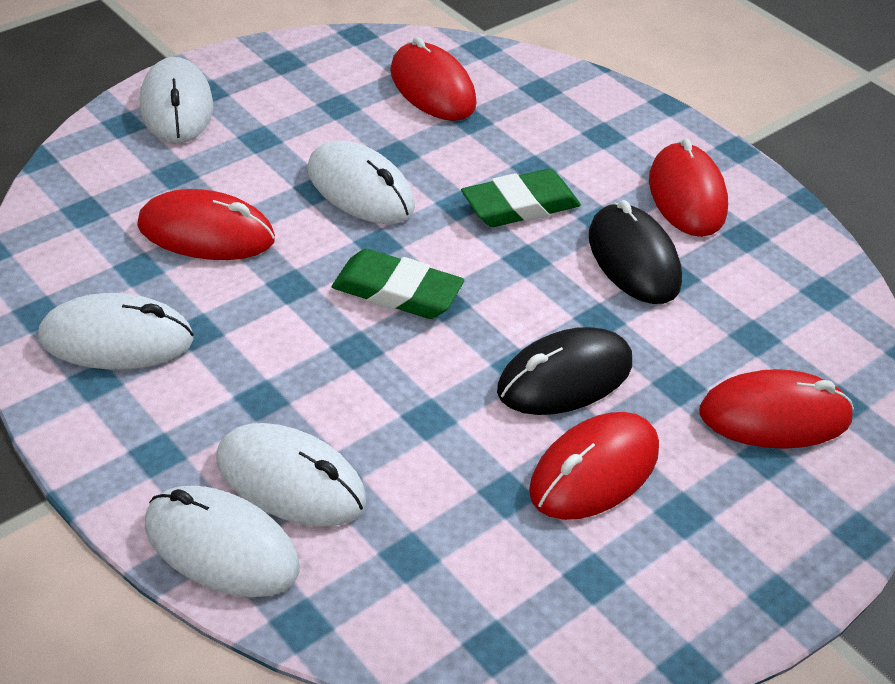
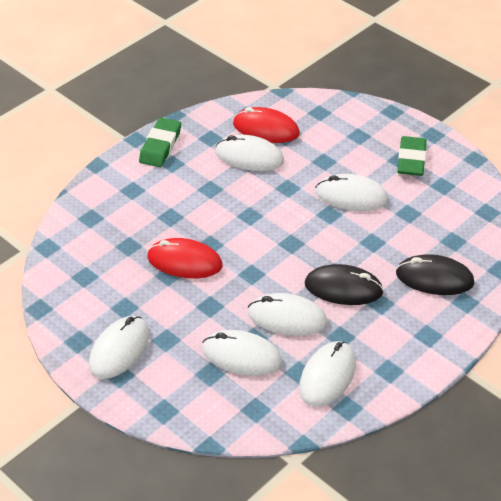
red mouse: [137,189,275,260] [390,37,477,121] [529,412,659,520] [649,138,728,237] [699,369,854,449] = 5 -> [147,238,223,278] [233,107,300,143] = 2
white mouse: [38,293,194,370] [139,57,213,143] [145,485,299,597] [216,423,366,527] [307,141,415,224] = 5 -> [89,316,149,379] [202,330,282,376] [215,135,284,171] [248,293,327,336] [299,341,356,407] [315,174,388,211] = 6

